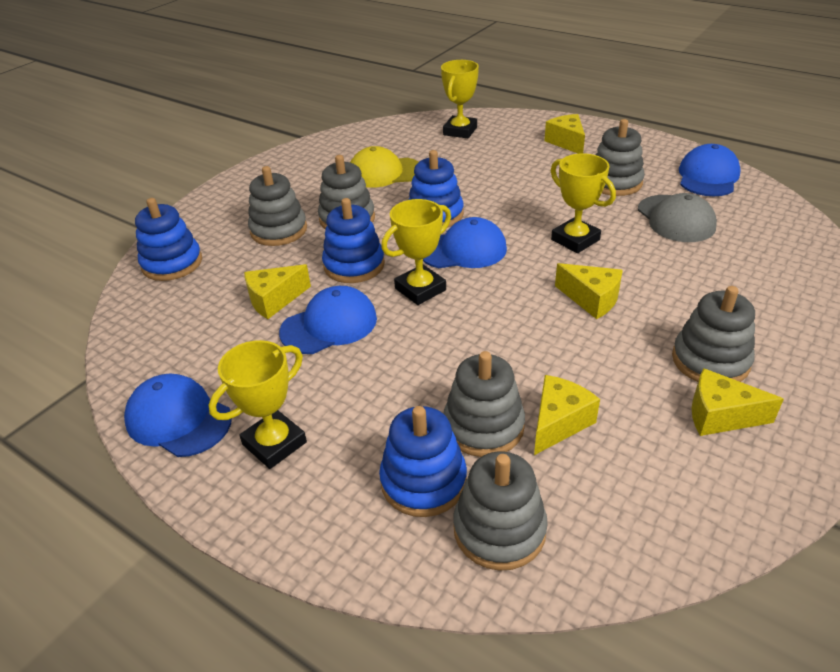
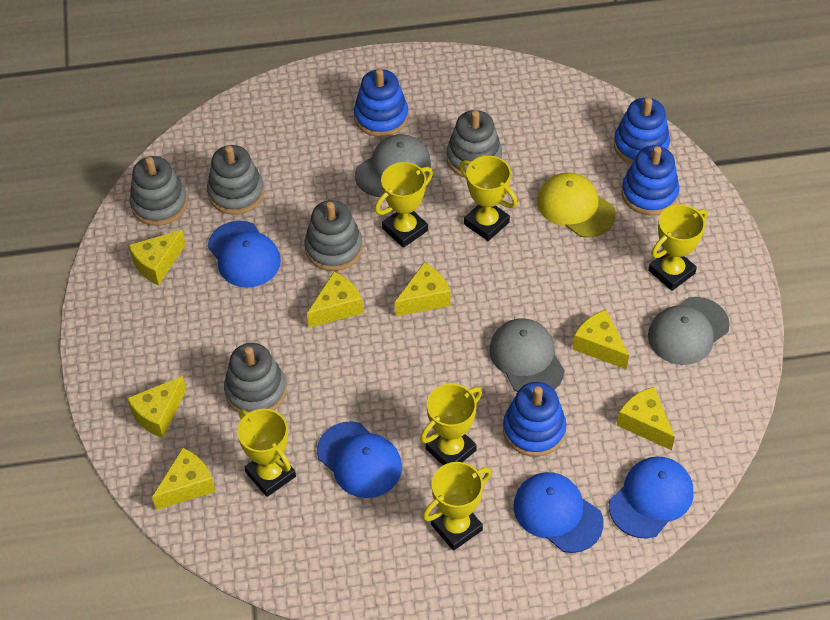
grey cap: [638,193,717,242] = 1 -> [355,134,431,197] [489,318,565,392] [648,297,730,365] = 3
grey stacking toy: [248,166,307,246] [318,155,375,230] [444,351,525,457] [453,452,548,571] [595,119,645,196] [672,286,755,382] = 6 -> [129,156,187,226] [207,145,264,214] [224,343,287,413] [305,200,363,271] [446,110,502,177] = 5
yellow cheese: [244,264,311,319] [534,375,600,455] [544,114,585,154] [555,263,623,319] [692,368,784,436] = 5 -> [127,376,186,438] [128,230,186,285] [152,448,216,510] [307,272,363,328] [395,262,451,317] [572,310,629,370] [617,387,675,450] = 7
yellow trophy: [209,340,307,469] [381,199,451,305] [441,60,479,138] [551,153,616,253] = 4 -> [237,409,296,497] [375,162,433,248] [420,384,482,465] [422,462,492,551] [459,156,518,241] [648,204,707,291] = 6

